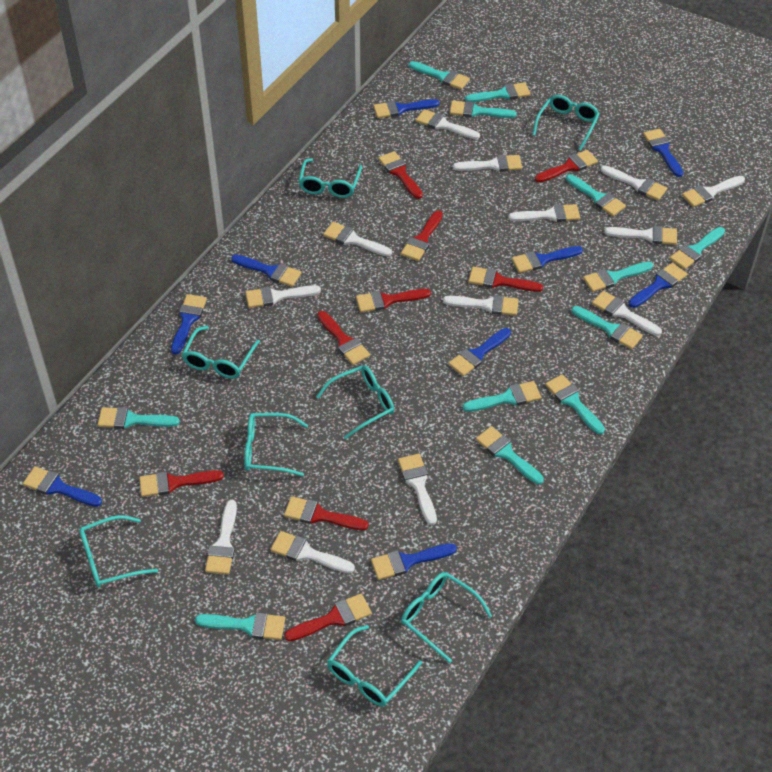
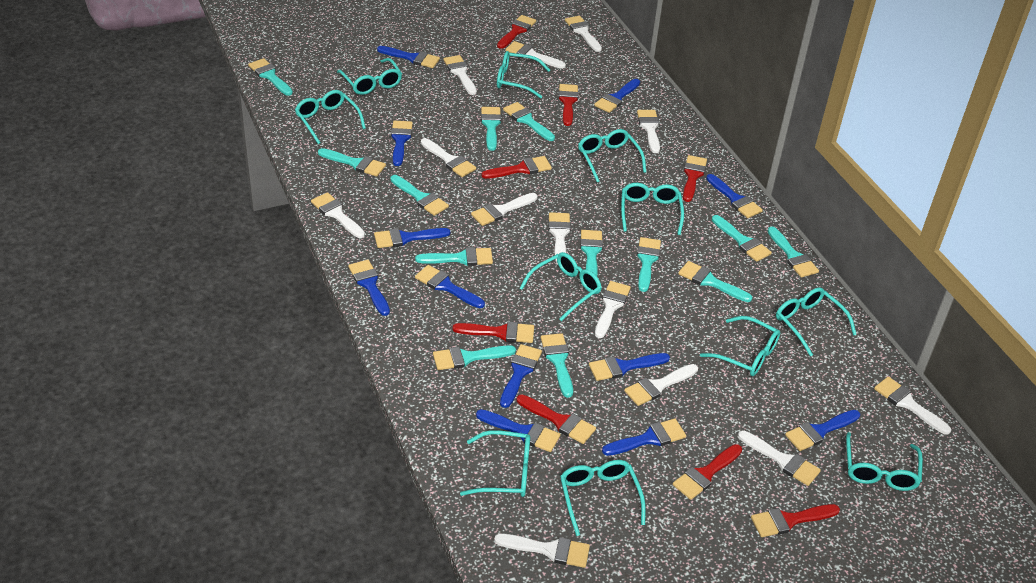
blue brush: [23,466,102,507] [171,294,207,354] [231,254,301,287] [371,543,457,580] [373,99,440,118] [448,328,511,376] [512,246,583,273] [629,263,687,308] [643,129,683,177] = 9 -> [348,260,390,316] [374,228,450,248] [377,46,440,68] [391,120,413,166] [415,265,485,308] [476,409,561,452] [500,344,542,408] [589,353,670,381] [594,79,640,113] [602,419,686,456] [706,174,763,218] [785,410,860,451] = 12
red brush: [139,470,224,497] [284,496,369,530] [284,594,372,642] [317,311,370,365] [356,289,431,312] [378,151,423,199] [401,210,443,261] [468,267,543,292] [535,150,598,182] = 9 -> [453,322,534,343] [481,156,552,179] [497,15,536,49] [517,394,596,444] [559,84,578,126] [673,444,742,500] [683,155,707,202] [751,504,840,537] = 8
turquoise brush: [98,407,180,429] [195,612,285,640] [409,61,470,90] [450,101,517,118] [462,381,541,412] [465,82,531,102] [476,426,544,485] [545,374,605,435] [566,174,626,216] [571,306,643,349] [583,261,653,292] [669,227,725,270] = 12 -> [248,58,293,96] [318,148,386,177] [390,175,449,216] [415,247,493,266] [433,345,516,370] [481,107,501,151] [503,102,555,141] [541,333,573,398] [580,230,603,276] [637,237,661,292] [678,261,753,302] [712,215,772,262] [768,227,819,278] = 13
turquoise glasses: [79,515,158,588] [182,326,260,379] [244,413,308,476] [298,158,362,198] [316,365,394,439] [327,625,422,707] [401,572,492,663] [532,95,600,151] = 8 -> [295,90,366,144] [337,58,402,95] [460,430,530,497] [497,51,550,99] [519,252,602,321] [560,460,646,536] [578,129,646,182] [621,183,684,235] [700,316,780,376] [776,288,857,356] [846,432,923,491] = 11

